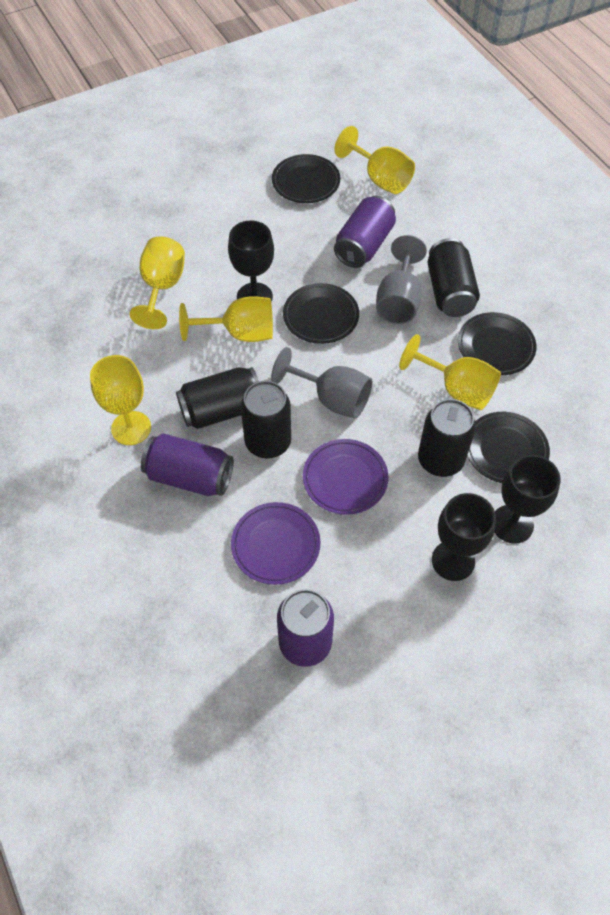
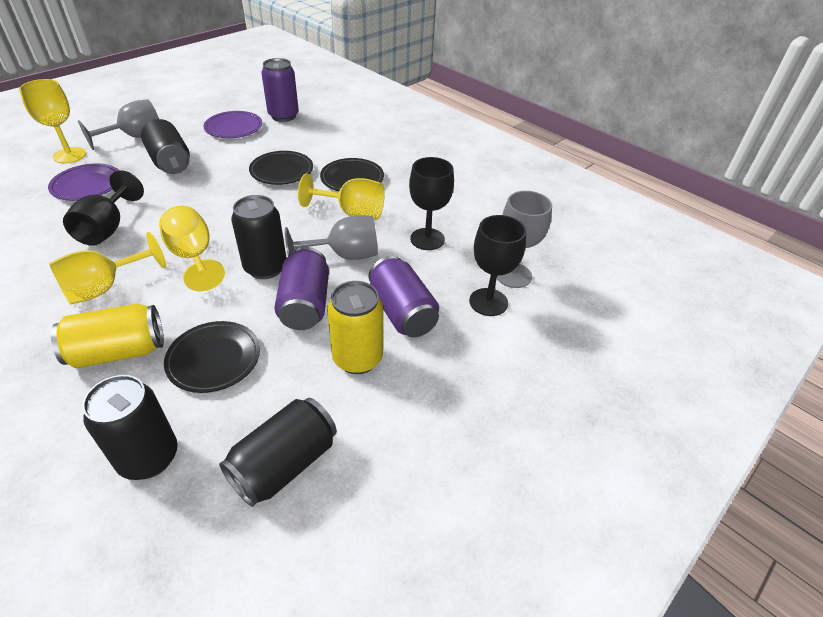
black plate: [272,154,340,203] [283,283,359,344] [458,312,536,375] [467,412,550,483] = 4 -> [164,321,260,393] [249,151,313,185] [320,158,384,191] = 3
grey goblet: [271,347,373,418] [376,235,427,324] = 2 -> [78,99,159,150] [285,215,378,260] [497,191,552,288] = 3
yellow can: none = 0 -> [51,304,164,368] [327,281,383,374] = 2
yellow goblet: [90,355,151,445] [130,236,185,329] [179,296,273,342] [335,126,415,194] [399,334,501,410] = 5 -> [19,79,86,164] [49,232,166,305] [159,206,225,291] [298,174,385,220] = 4

